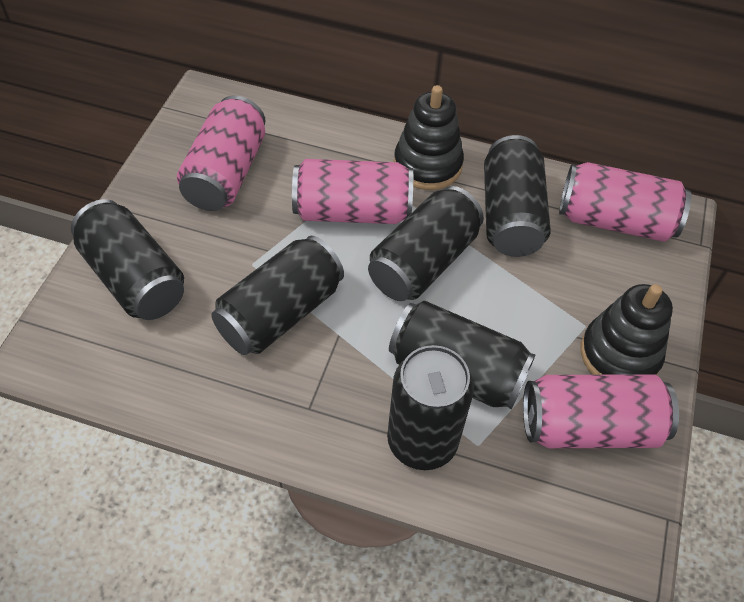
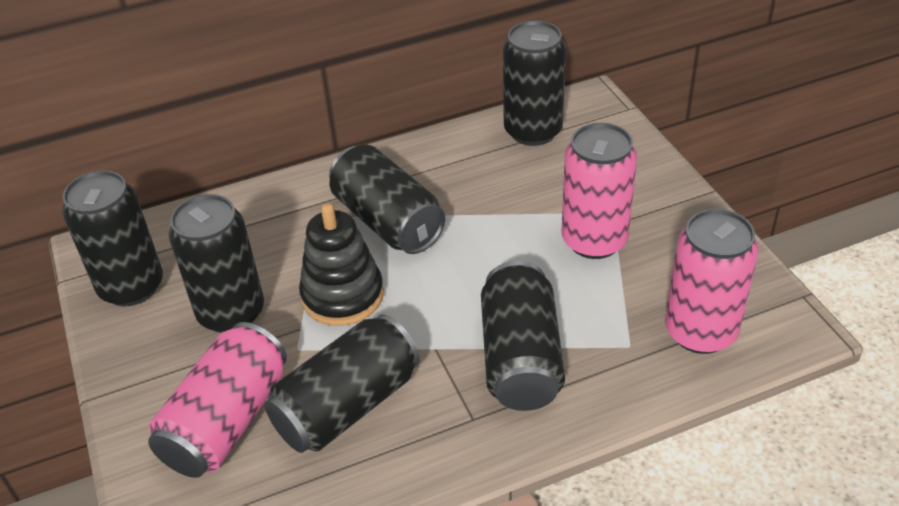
black stacking toy: [394,85,464,190] [580,284,673,375] = 2 -> [299,203,384,326] = 1
pink can: [177,95,265,211] [292,159,413,224] [523,375,679,448] [559,162,691,242] = 4 -> [148,322,287,478] [562,123,637,259] [665,209,759,354] = 3

